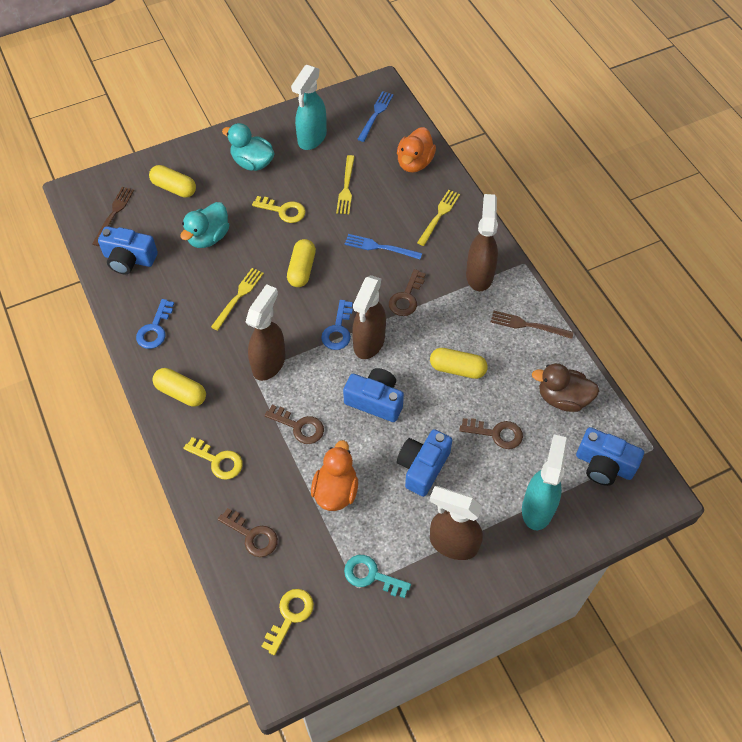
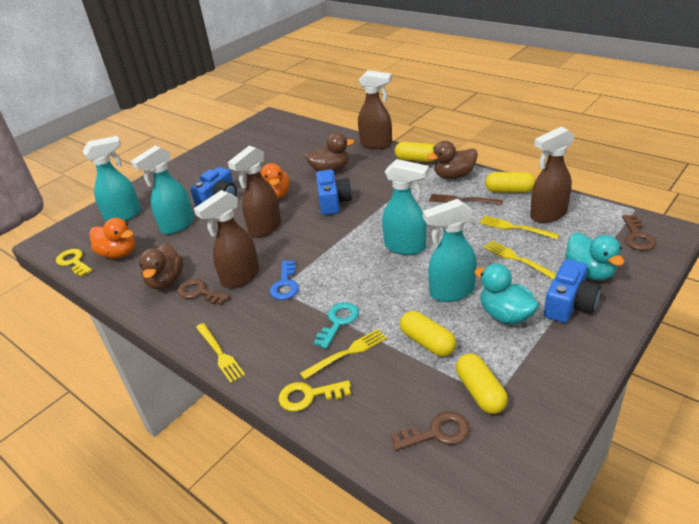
blue camera: [98,226,158,274] [343,368,404,422] [397,429,452,497] [576,427,644,486] = 4 -> [190,167,237,206] [316,169,352,215] [544,259,601,323] = 3
blue fork: [345,234,422,259] [357,91,394,142] = 2 -> none = 0
blue key: [136,299,174,349] [321,300,353,350] = 2 -> [270,260,299,300] = 1
brown duck: [532,363,599,412] = 1 -> [139,243,183,290] [305,133,355,172] [427,141,478,179] = 3
brown fork: [92,187,134,246] [491,311,574,339] = 2 -> [429,194,503,205] = 1
brown key: [218,508,278,557] [265,405,324,444] [389,269,426,316] [459,418,523,449] = 4 -> [177,279,230,305] [391,411,470,451] [622,215,657,251] = 3
turquoise spray bottle: [291,64,327,150] [522,434,568,530] = 2 -> [83,136,141,222] [131,146,194,234] [382,159,429,255] [423,199,477,302] = 4
yellow fork: [211,268,264,331] [336,155,355,214] [417,190,460,246] = 3 -> [196,323,245,383] [300,329,387,380] [480,216,559,239] [483,240,556,280] = 4
yellow key: [183,437,243,480] [252,196,306,223] [261,589,314,655] = 3 -> [56,249,92,277] [279,380,351,411] = 2

